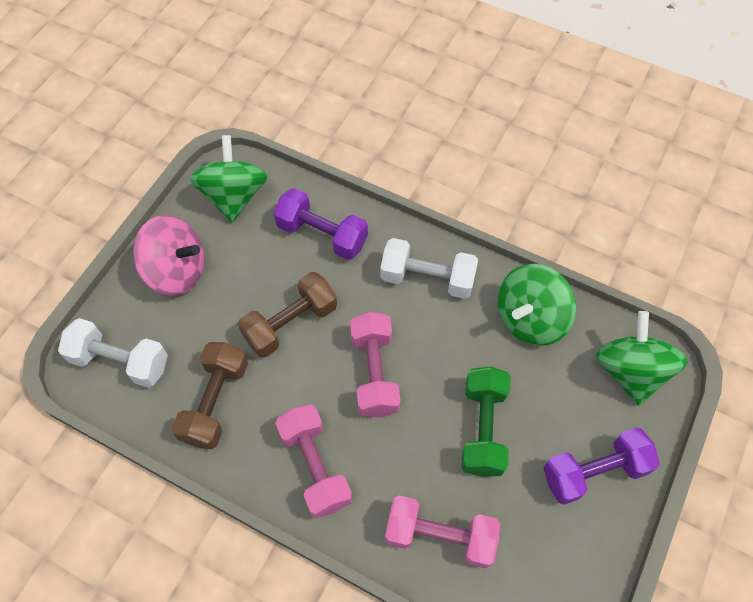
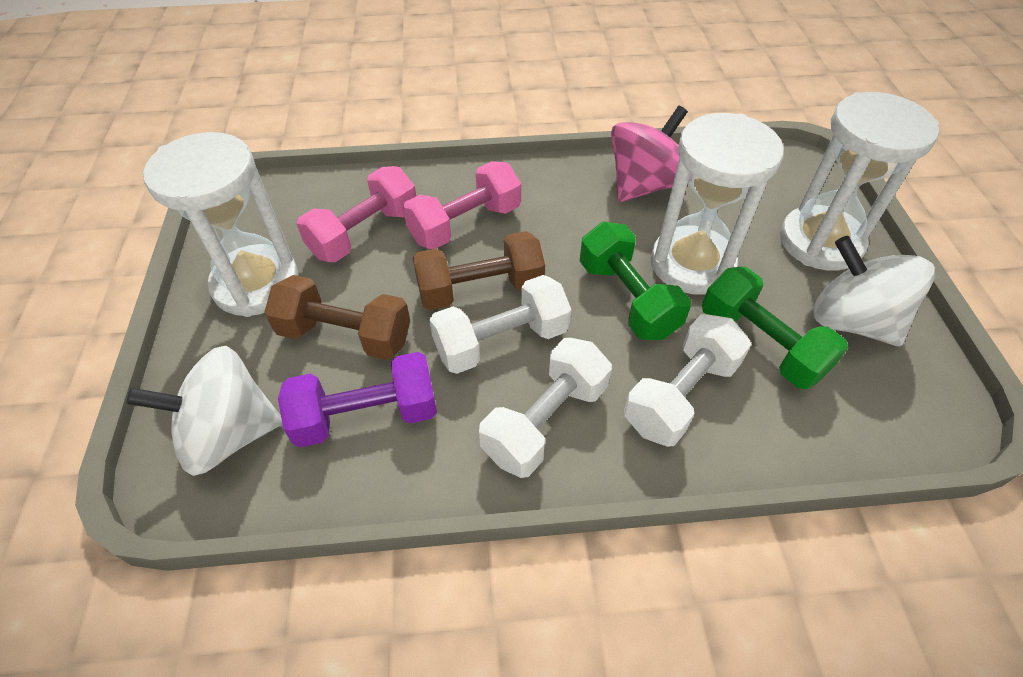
green dumbbell: [461,367,510,477] = 1 -> [580,222,691,340] [702,267,848,389] = 2
green spinning top: [190,135,268,223] [497,264,576,346] [596,311,688,406] = 3 -> none = 0
pink dumbbell: [275,405,352,519] [350,312,401,418] [385,495,500,568] = 3 -> [297,166,416,262] [403,161,521,249] = 2
purple dumbbell: [274,188,368,260] [544,427,660,505] = 2 -> [278,352,437,447] = 1
white dumbbell: [58,318,168,388] [380,238,478,299] = 2 -> [429,275,571,374] [479,338,612,478] [624,314,751,447] = 3
white hourglass: none = 0 -> [143,132,299,317] [651,113,784,295] [780,92,939,271] = 3
white spinning top: none = 0 -> [126,346,282,476] [813,236,935,346] = 2

